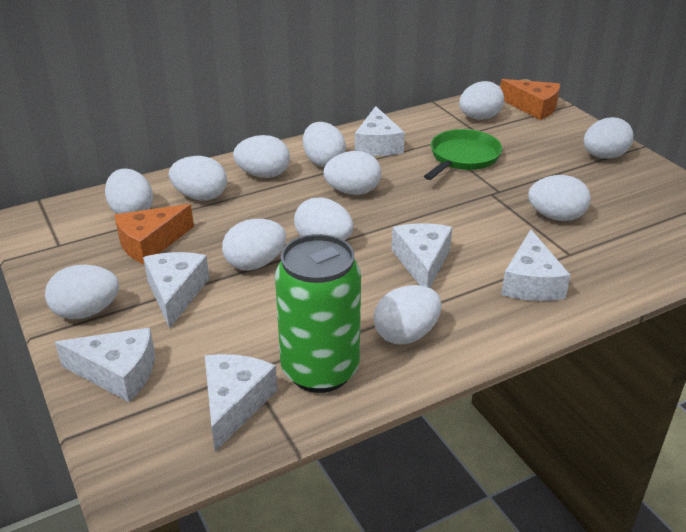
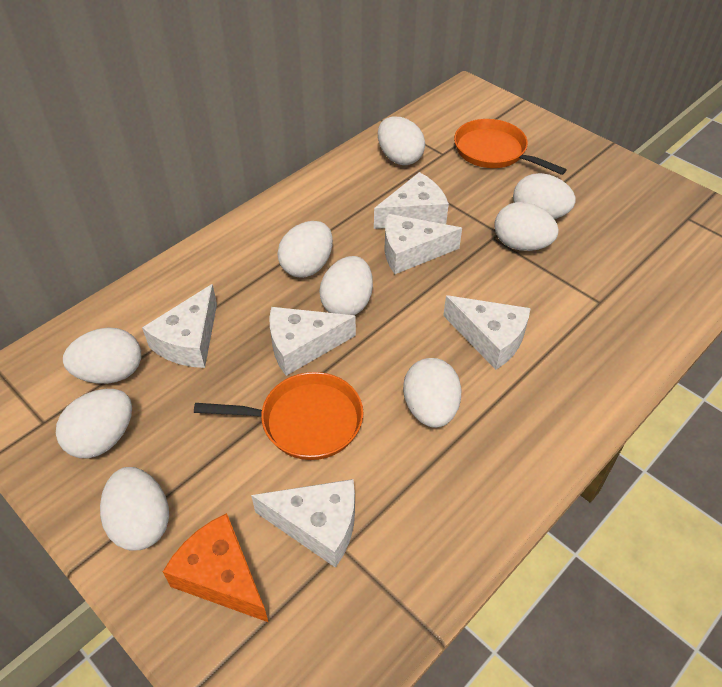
green can: [275,234,361,393] = 1 -> none = 0
green pan: [424,129,502,180] = 1 -> none = 0
orange cheese: [114,204,194,264] [500,79,560,120] = 2 -> [163,513,268,622] = 1
orange pan: none = 0 -> [194,372,364,460] [454,119,567,175] = 2
white egg: [45,265,119,319] [105,169,153,214] [169,156,227,201] [222,219,286,271] [233,135,290,178] [294,198,353,241] [303,122,346,167] [323,151,381,195] [373,285,442,344] [459,81,504,120] [528,175,591,221] [584,117,634,159] = 12 -> [56,389,132,458] [63,327,141,384] [100,467,169,551] [277,221,333,278] [319,256,373,316] [378,116,425,165] [403,358,461,428] [494,202,559,251] [513,173,576,219] = 9

